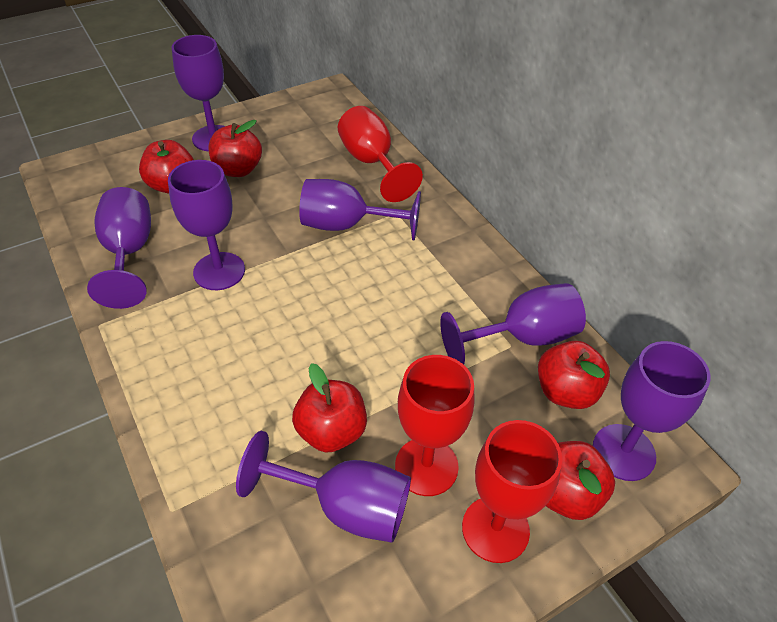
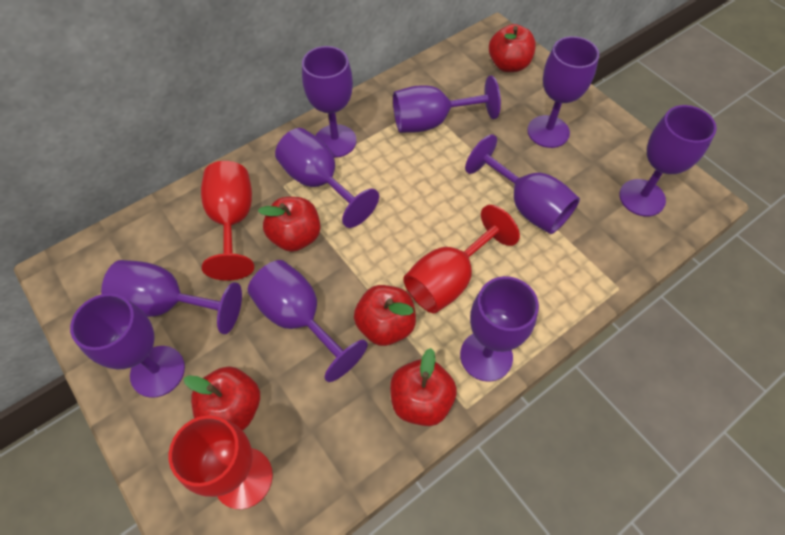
purple goblet: [87,187,151,309] [168,160,245,290] [172,35,225,151] [236,431,411,543] [299,179,421,240] [440,283,586,365] [593,341,710,481] = 7 -> [70,293,185,398] [101,260,242,334] [248,260,368,382] [275,128,379,228] [302,46,356,158] [393,76,501,133] [460,276,539,382] [465,134,580,234] [527,36,599,148] [619,105,717,217] = 10

